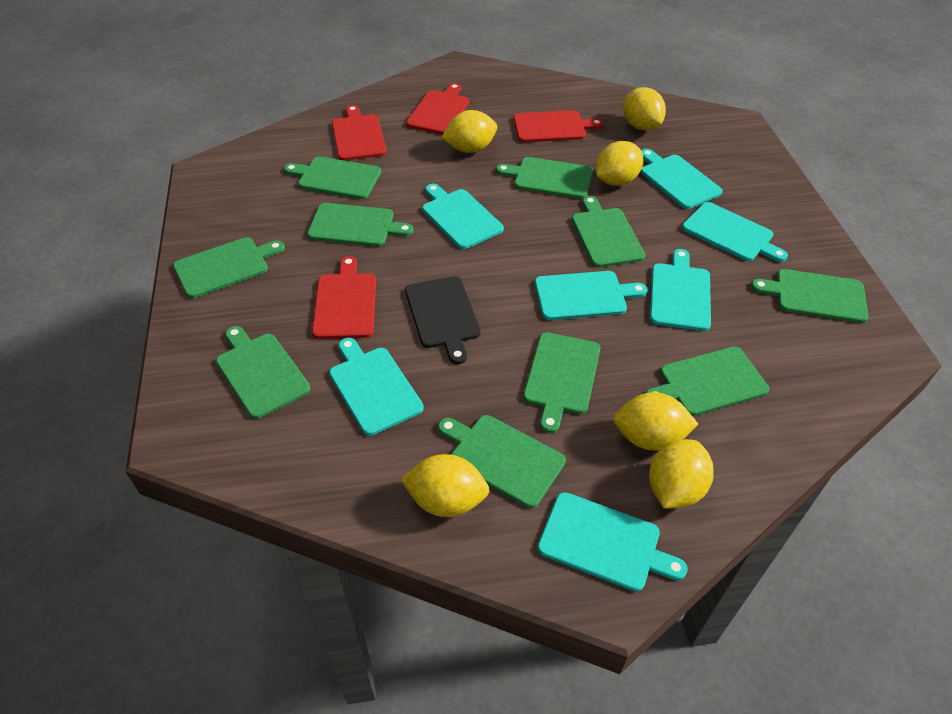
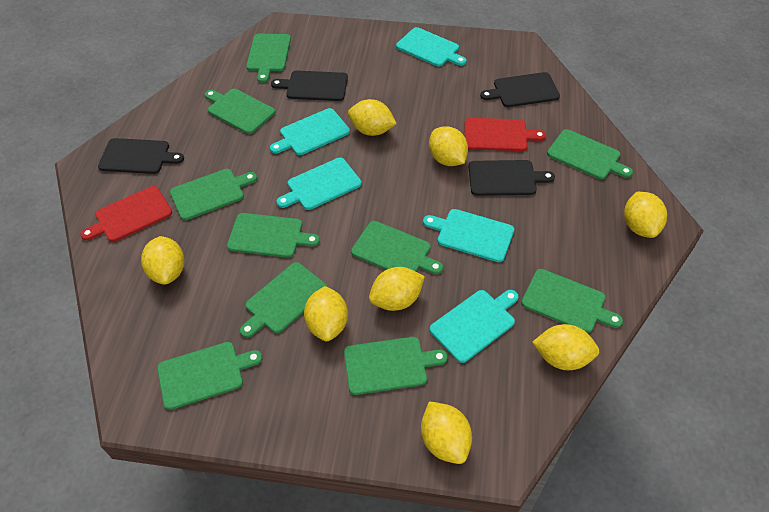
black cutting board: [405,276,481,364] = 1 -> [98,138,184,174] [271,71,348,101] [468,160,555,196] [480,72,560,107] = 4
red cutting board: [312,256,376,339] [332,105,387,161] [406,83,469,135] [513,110,604,142] = 4 -> [80,186,172,242] [464,118,546,151] = 2
turquoise cutting board: [329,338,424,436] [422,184,504,249] [535,271,648,320] [538,492,687,592] [640,149,723,209] [650,249,711,331] [682,202,788,262] = 7 -> [270,108,350,155] [276,158,362,210] [396,27,467,67] [423,209,514,262] [430,290,519,363] = 5
yellow lemon: [401,454,489,517] [442,110,497,153] [596,141,643,186] [613,392,698,451] [623,87,666,130] [649,439,714,509] = 6 -> [141,236,184,285] [304,286,348,341] [348,99,397,136] [369,267,425,311] [421,401,472,464] [429,126,468,166] [532,324,599,370] [624,192,667,238] = 8

